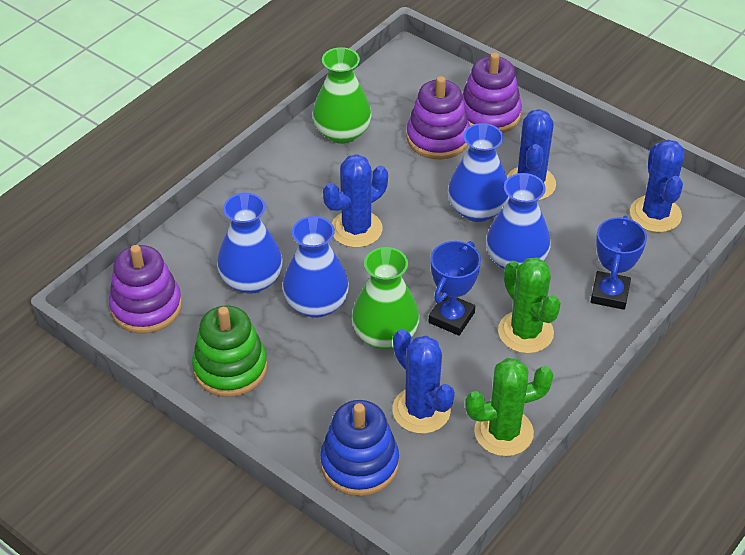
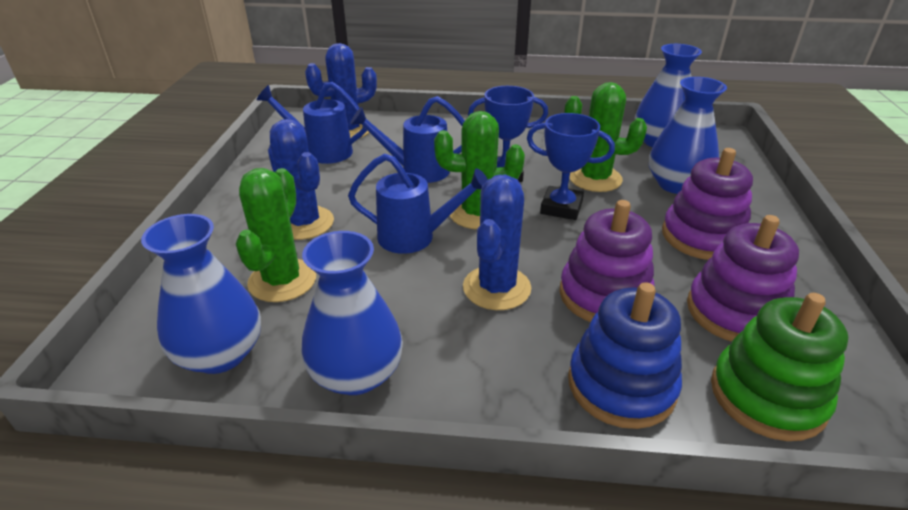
blue cactus: [323,154,388,248] [392,329,455,434] [507,109,556,201] [630,140,685,232] = 4 -> [268,119,334,240] [305,43,377,138] [463,174,531,310] = 3
blue watering can: none = 0 -> [257,82,367,164] [348,153,488,254] [350,96,465,183] = 3
green cactus: [465,358,553,456] [498,257,561,353] = 2 -> [236,168,316,302] [434,111,525,229] [564,82,647,192] = 3
green vase: [313,47,371,144] [352,247,419,349] = 2 -> none = 0

